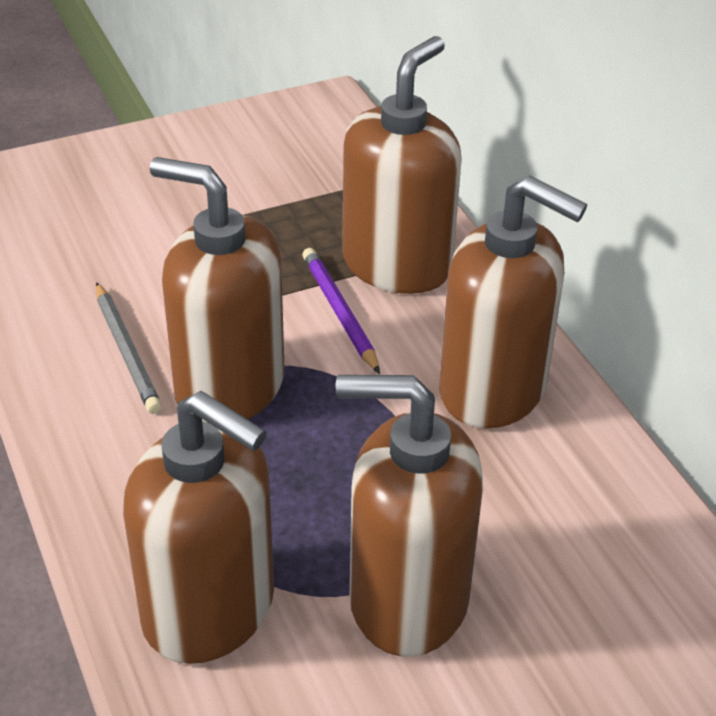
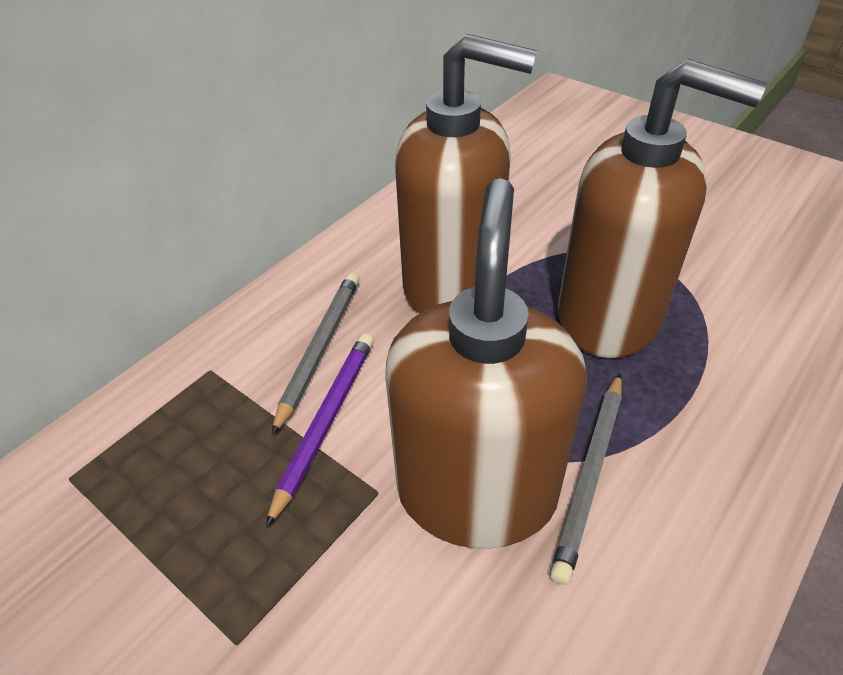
brown soap dispenser: [123,391,274,664] [150,157,284,422] [336,375,483,657] [342,36,462,294] [439,175,587,428] = 5 -> [385,178,587,549] [395,34,537,313] [558,59,767,358] = 3
grey pencil: [96,282,162,414] = 1 -> [272,273,359,435] [550,373,622,585] = 2

